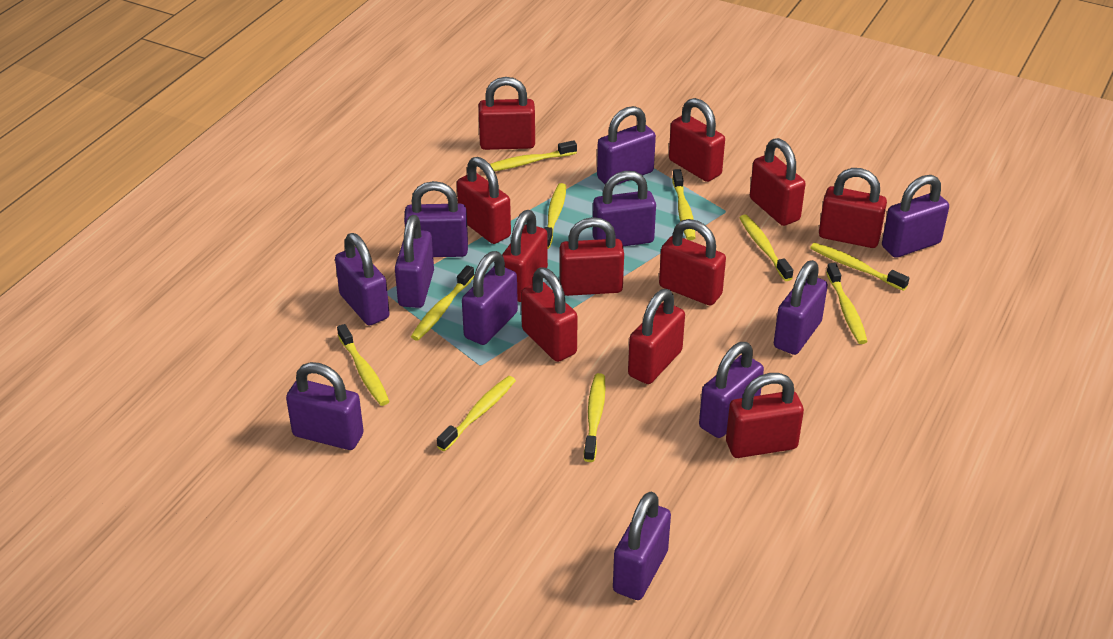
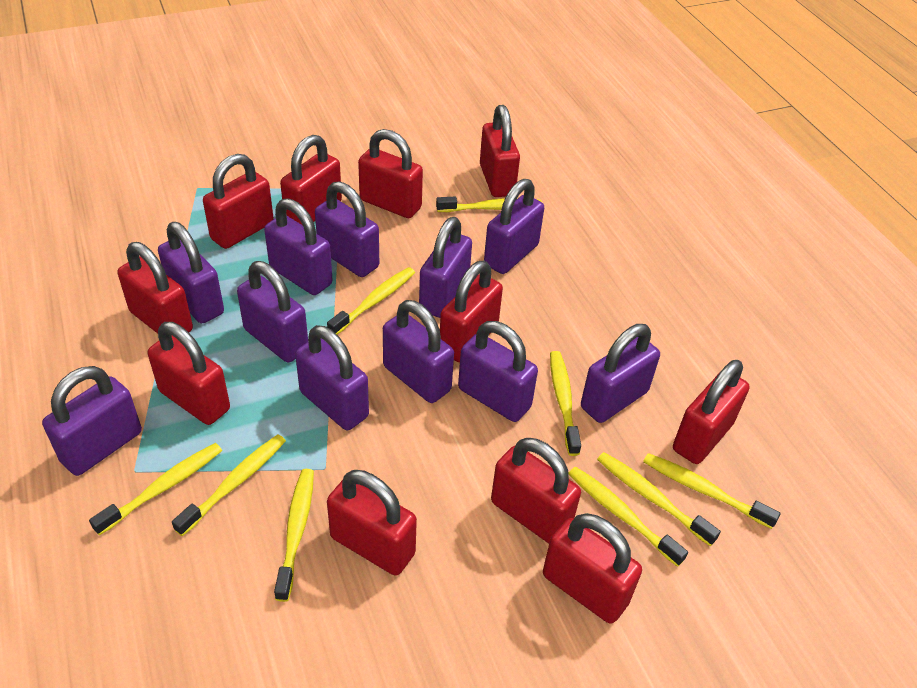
yellow toothbrush: [337,324,389,406] [411,265,474,341] [437,376,516,451] [490,140,577,171] [544,183,566,249] [584,373,606,462] [672,169,695,240] [739,215,793,281] [810,243,909,291] [826,263,868,344] = 10 -> [89,443,222,536] [172,434,286,536] [274,469,314,602] [327,267,415,334] [436,197,542,212] [550,351,581,456] [568,467,688,567] [597,452,721,546] [643,453,781,529] = 9

